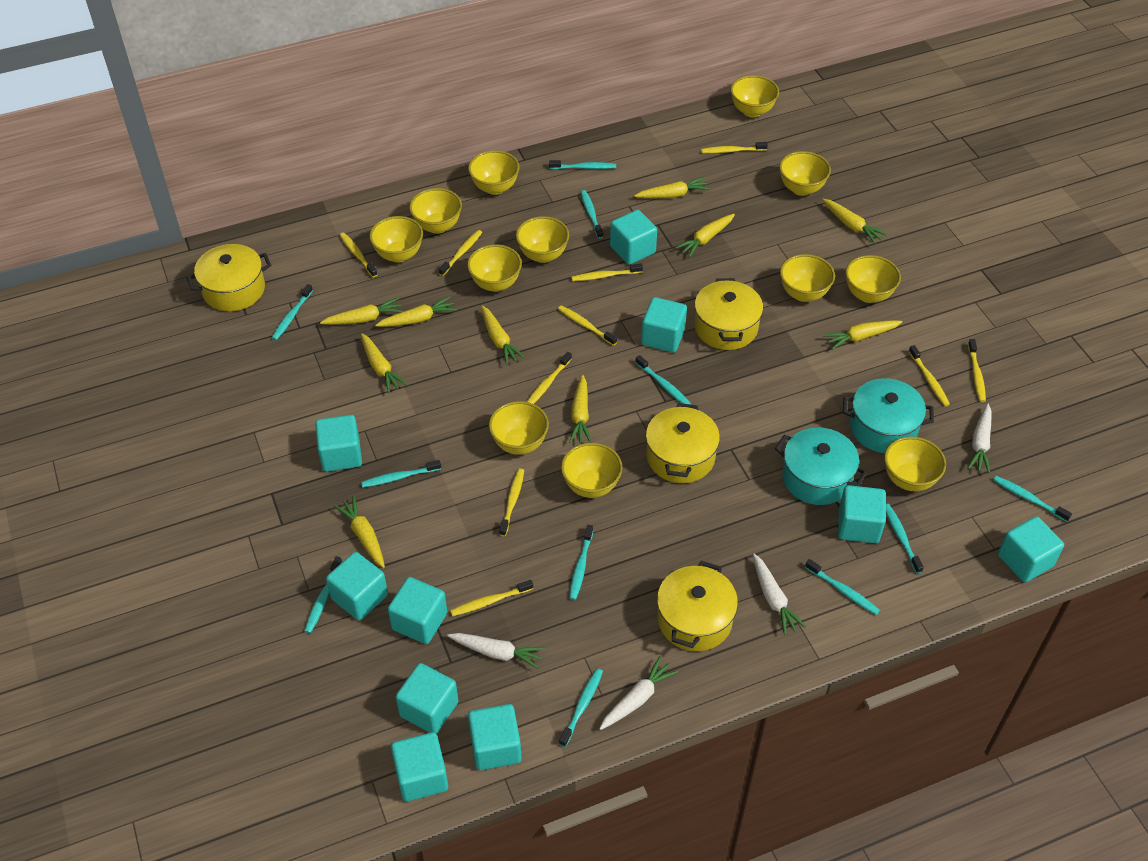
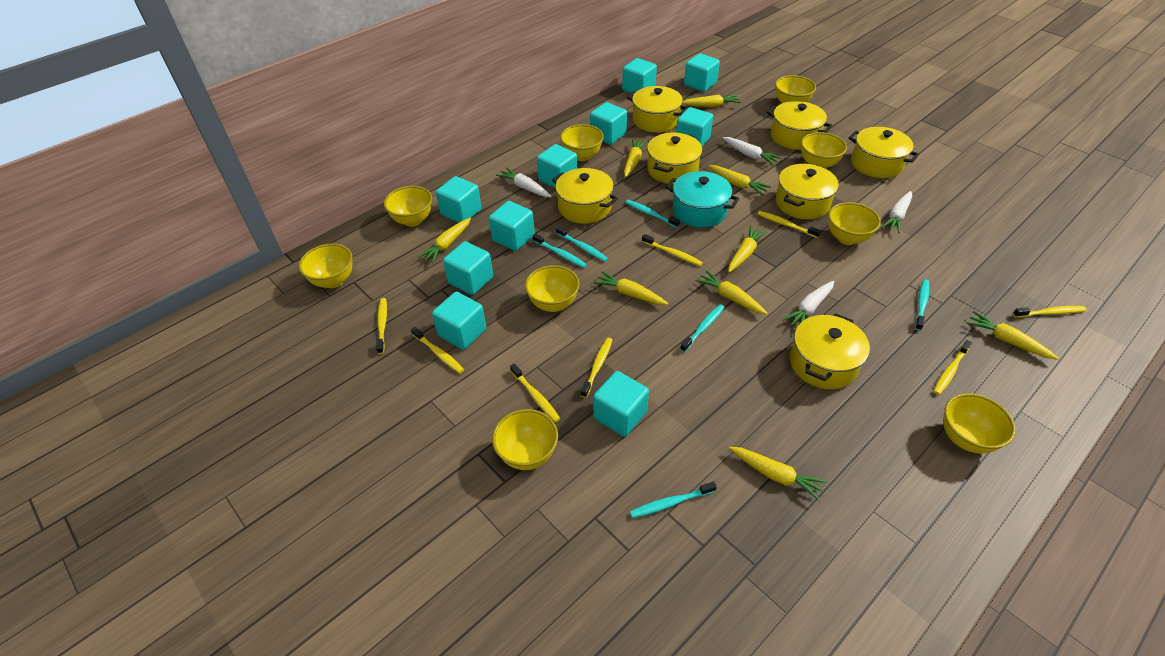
turquoise pot: [775,427,867,505] [843,378,934,453] = 2 -> [666,171,739,228] = 1
turquoise toothbrush: [272,284,313,340] [304,556,342,633] [361,460,441,488] [549,160,616,169] [559,668,603,747] [569,525,593,600] [581,190,603,239] [635,355,691,405] [805,559,880,615] [886,504,924,574] [993,476,1072,522] = 11 -> [533,233,587,268] [556,226,608,262] [625,200,680,228] [630,481,717,518] [680,304,725,352] [915,279,929,331] = 6
yellow bowl: [369,216,423,263] [409,188,462,234] [467,244,522,292] [468,150,520,195] [489,401,549,455] [516,216,569,263] [561,443,623,498] [731,75,779,117] [779,151,831,196] [780,254,835,302] [846,255,901,303] [884,436,946,491] = 12 -> [299,244,353,288] [384,186,432,227] [492,409,558,470] [525,265,580,312] [560,124,604,161] [775,75,816,103] [801,132,847,168] [828,202,881,245] [943,393,1016,454] = 9
yellow carrot: [320,298,403,325] [334,496,385,568] [361,333,408,393] [375,297,457,327] [481,306,525,365] [569,375,591,443] [634,177,710,198] [675,214,735,258] [822,198,887,244] [823,320,902,350] = 10 -> [418,218,471,263] [593,271,668,305] [624,139,647,177] [682,95,741,107] [696,270,768,315] [708,165,771,195] [728,226,768,273] [729,447,827,501] [966,311,1059,360] = 9
yellow pot: [186,244,271,311] [646,403,720,483] [657,561,738,651] [694,278,763,350] = 4 -> [552,168,618,224] [627,86,688,133] [647,133,702,184] [767,101,833,150] [776,164,839,220] [790,313,870,389] [848,127,919,178] = 7
yellow toothbrush: [340,232,378,278] [439,230,482,276] [450,580,533,616] [499,468,524,536] [527,352,572,404] [558,305,617,346] [571,263,643,281] [701,142,768,153] [909,345,950,406] [968,339,986,402] = 10 -> [376,298,387,354] [411,327,464,373] [510,363,560,422] [581,338,612,398] [642,234,703,266] [757,211,821,238] [933,340,972,395] [1013,306,1087,318] = 8

